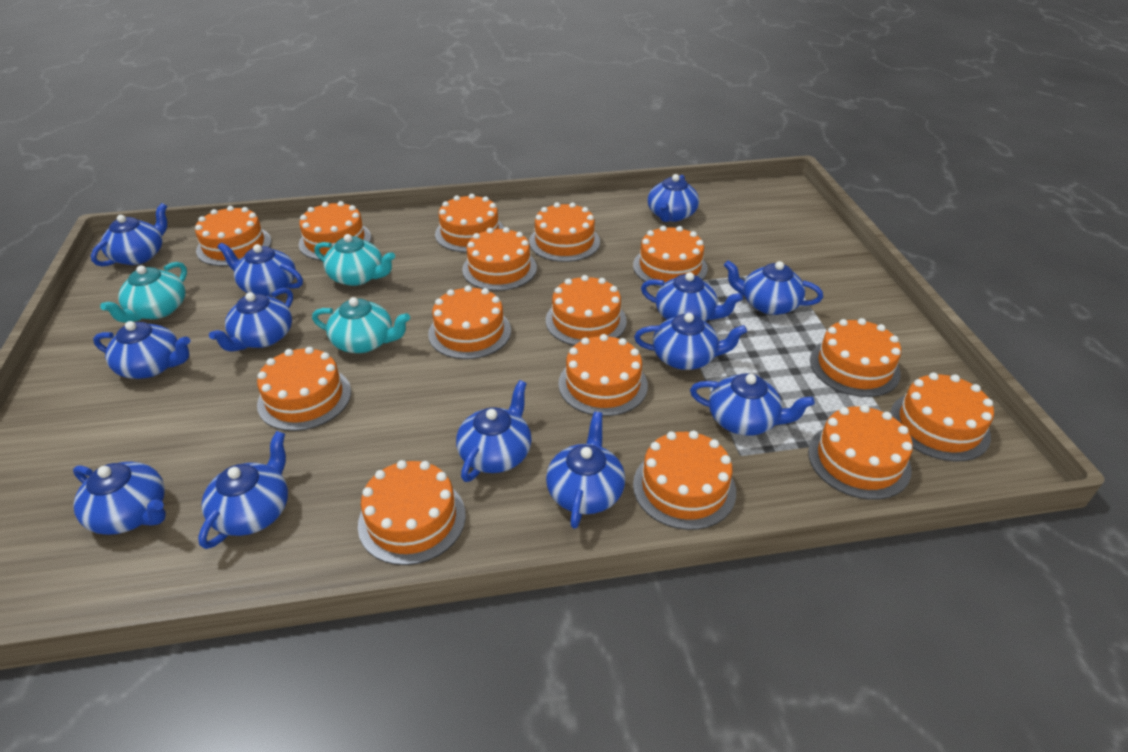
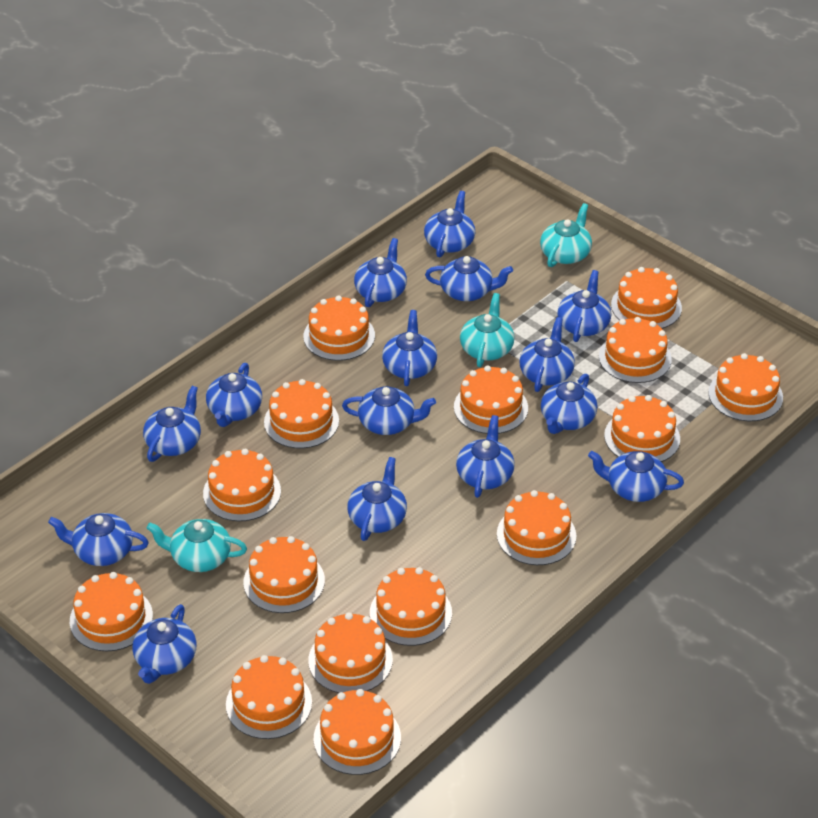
blue teapot: [73,462,166,535] [91,203,167,267] [93,321,190,379] [198,431,288,549] [209,288,293,352] [217,243,303,296] [456,380,532,482] [546,412,625,529] [634,313,747,370] [641,272,743,322] [648,174,699,222] [690,373,815,436] [724,260,823,315] = 13 -> [48,513,149,566] [132,604,197,684] [143,386,201,462] [206,363,262,427] [342,386,436,435] [347,457,407,541] [354,238,407,307] [382,310,437,386] [424,191,475,257] [425,256,513,301] [456,415,515,498] [519,317,575,392] [541,374,597,434] [557,270,611,342] [588,451,684,502] = 15

